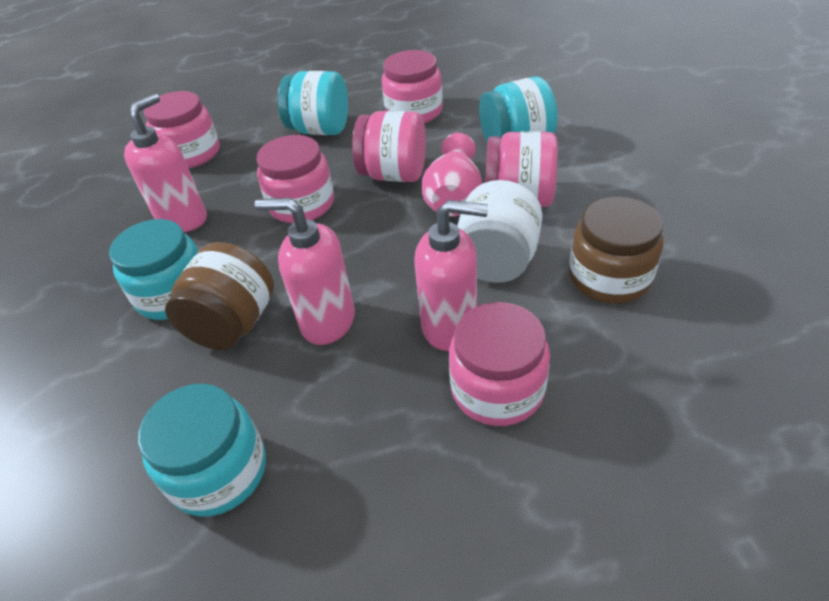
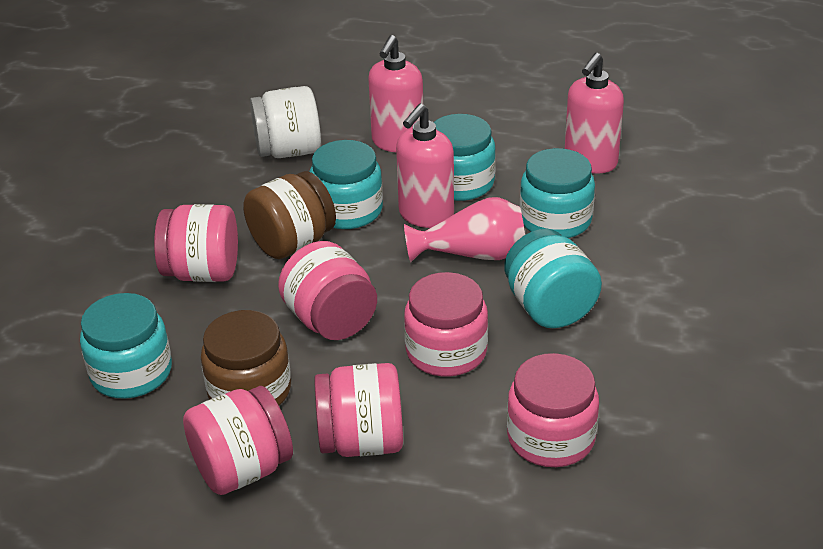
turquoise jar: [109,219,198,320] [138,384,266,516] [278,71,348,135] [479,77,558,142] = 4 -> [80,293,172,399] [310,140,383,229] [434,114,496,201] [504,229,602,328] [520,148,595,238] = 5

